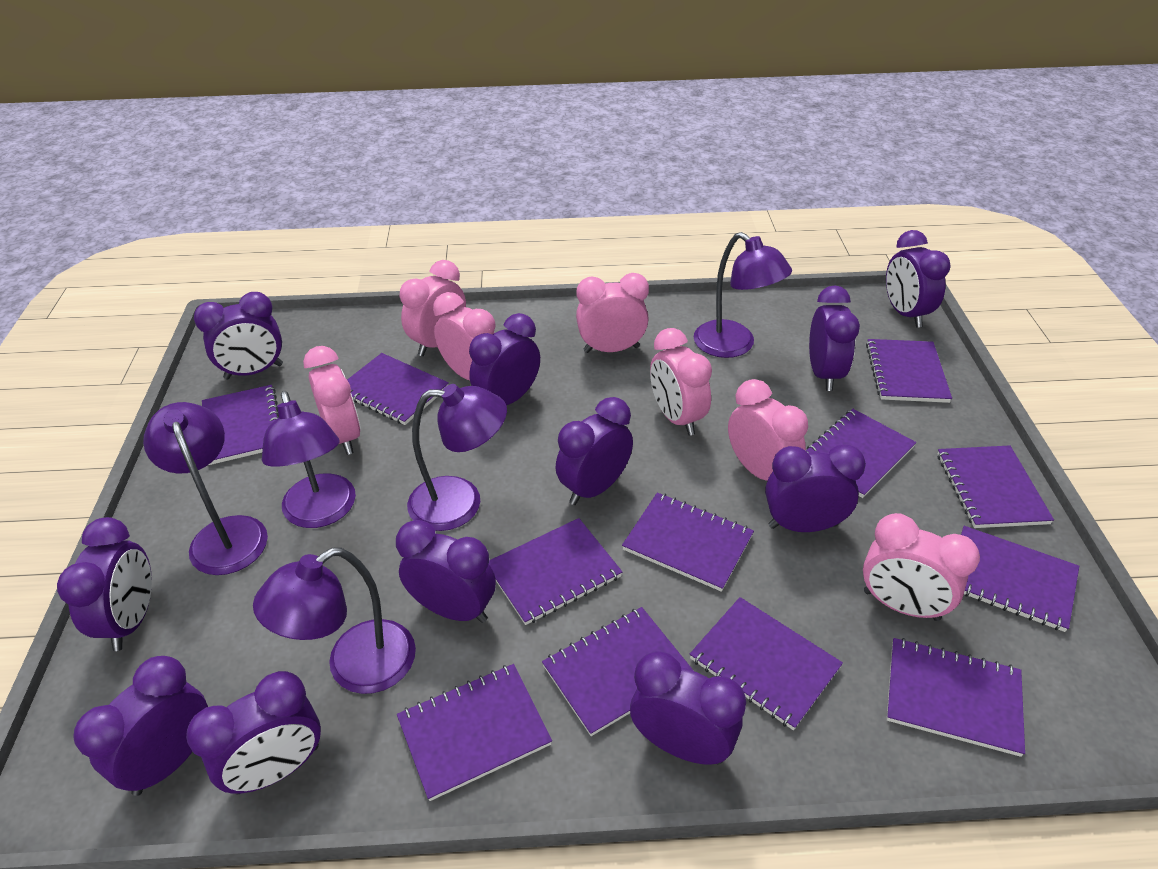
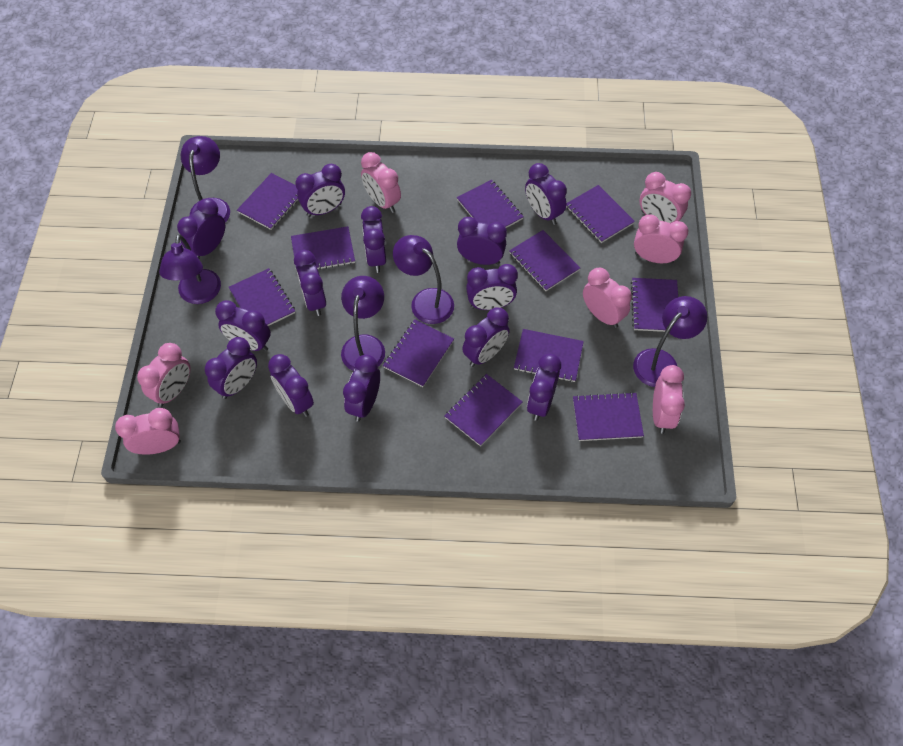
purple clock: [57,517,152,651] [73,656,208,796] [186,671,321,795] [194,292,283,380] [396,520,496,623] [469,313,540,405] [556,397,633,505] [630,651,746,765] [765,444,866,532] [809,285,860,391] [886,230,951,328] = 11 -> [177,198,225,258] [205,337,257,399] [215,300,271,351] [268,354,314,417] [294,250,326,316] [295,164,345,217] [343,355,380,422] [361,206,386,273] [457,217,507,265] [462,307,510,367] [466,264,518,310] [525,163,567,225] [527,354,561,421] = 13
purple notebook: [202,385,279,465] [347,353,449,425] [397,664,552,801] [488,518,622,625] [542,607,694,736] [622,492,754,592] [690,597,843,730] [806,409,916,498] [866,339,952,403] [887,638,1025,757] [937,445,1054,528] [961,526,1079,632] = 12 -> [229,268,295,326] [237,173,298,230] [291,226,355,270] [383,319,454,387] [445,374,522,446] [457,180,524,228] [509,230,580,291] [514,329,584,382] [566,185,635,243] [573,392,644,441] [631,278,678,332] = 11

